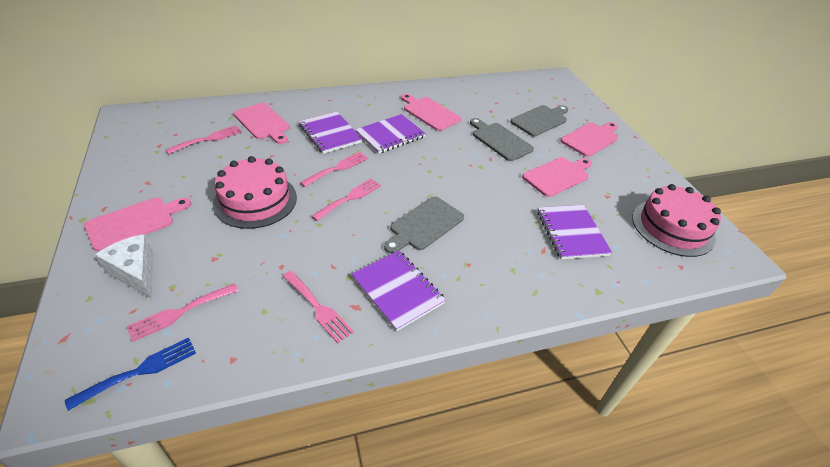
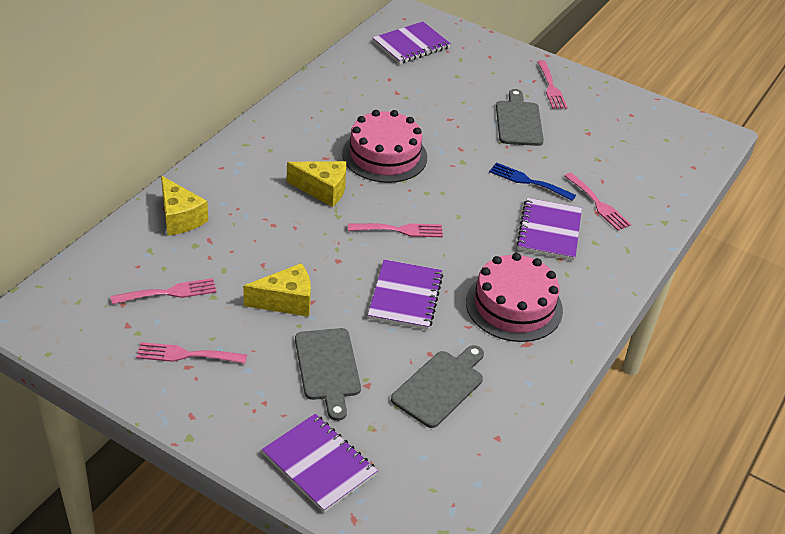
pink cutting board: [84,198,191,251] [233,103,289,144] [401,94,461,131] [522,157,592,197] [561,122,618,157] = 5 -> none = 0
white cheese: [95,234,153,299] = 1 -> none = 0
yellow cheese: none = 0 -> [161,176,208,236] [243,263,311,317] [287,161,346,207] = 3

